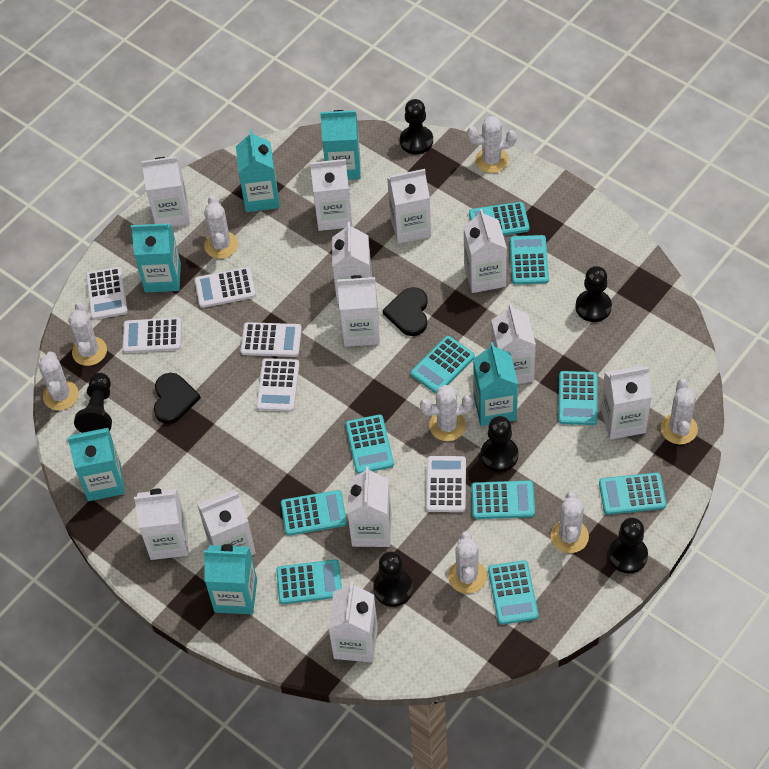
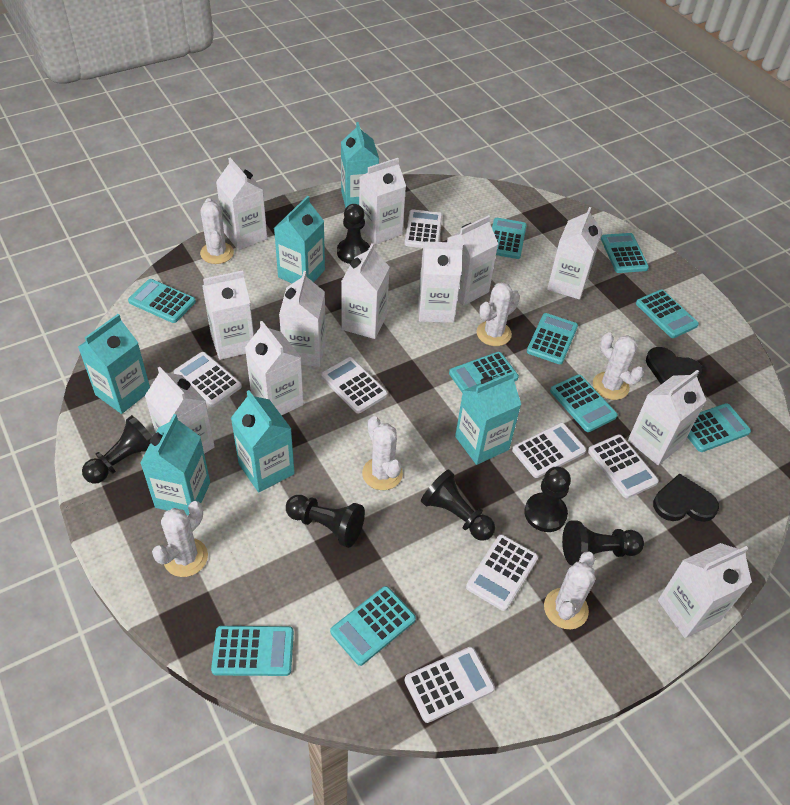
white cactus: [38,352,79,410] [68,302,107,366] [204,195,238,259] [420,385,474,441] [448,531,487,594] [467,116,517,173] [551,491,589,553] [661,378,698,445] = 8 -> [152,501,208,577] [200,198,234,264] [362,416,403,490] [477,282,520,346] [544,551,595,629] [593,332,644,400] = 6
white calculator: [86,267,128,320] [122,317,182,353] [195,267,256,308] [241,322,302,357] [256,358,300,412] [426,456,466,512] = 6 -> [173,352,242,407] [321,357,387,414] [404,647,495,723] [405,209,442,248] [466,535,538,611] [512,423,586,478] [588,434,659,498] = 7

